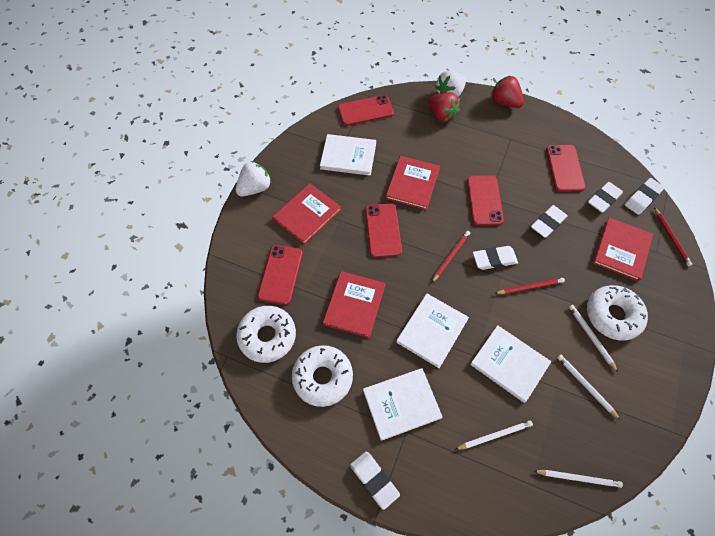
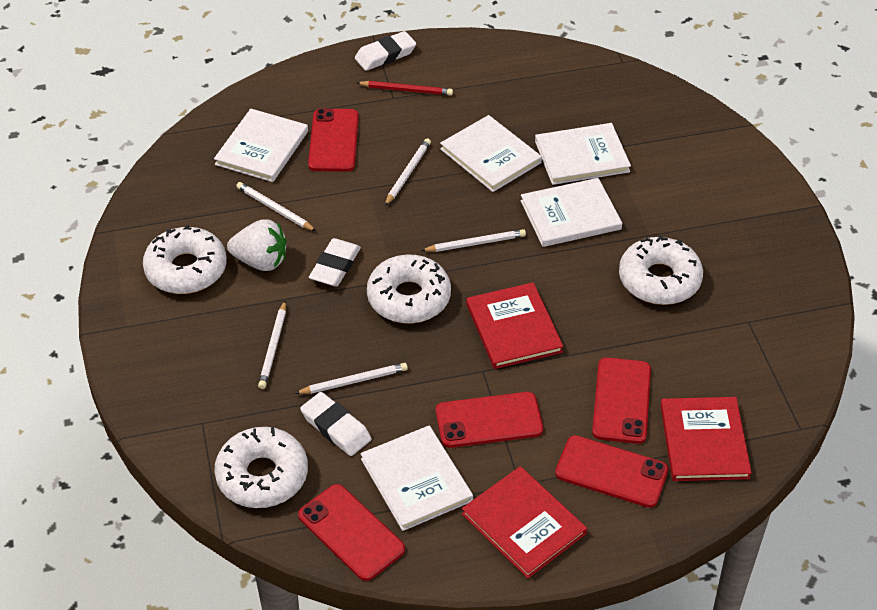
red book: [273,183,341,245] [323,271,386,338] [385,156,440,210] [593,218,653,281] = 4 -> [462,466,587,579] [466,282,564,369] [660,397,752,481] = 3
red pencil: [432,231,470,283] [494,278,565,294] [654,207,692,266] = 3 -> [357,81,453,95] = 1
red strawberry: [428,92,460,123] [491,75,524,108] = 2 -> none = 0
white book: [320,134,376,176] [363,368,442,441] [396,294,469,368] [470,325,551,403] = 4 -> [214,109,308,182] [361,426,473,531] [440,115,542,192] [521,178,622,247] [535,123,631,185] = 5
white donut: [236,306,296,363] [292,345,353,407] [587,285,648,341] = 3 -> [143,225,227,294] [214,427,308,508] [367,255,451,324] [619,235,703,305] = 4
white eraser: [350,452,400,510] [473,246,518,270] [531,205,568,238] [588,182,623,213] [625,178,665,215] = 5 -> [300,392,372,456] [309,238,361,286] [355,31,416,71] = 3
white pencil: [455,420,533,450] [534,470,623,488] [557,355,620,420] [569,305,618,372] = 4 -> [236,182,316,231] [258,301,286,389] [295,363,408,394] [385,138,431,206] [421,229,526,252] = 5
white strawberry: [236,161,272,196] [435,71,466,97] = 2 -> [227,219,286,271] = 1

